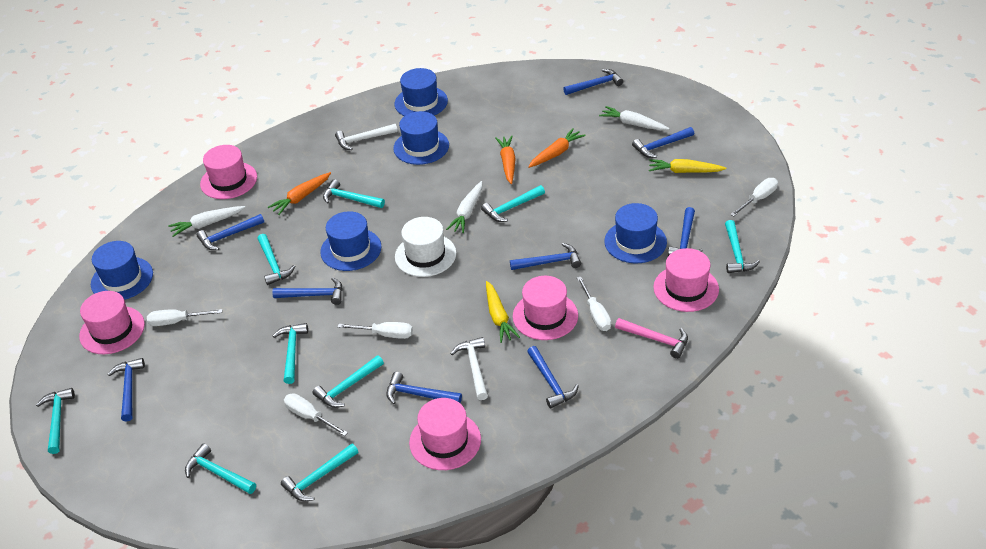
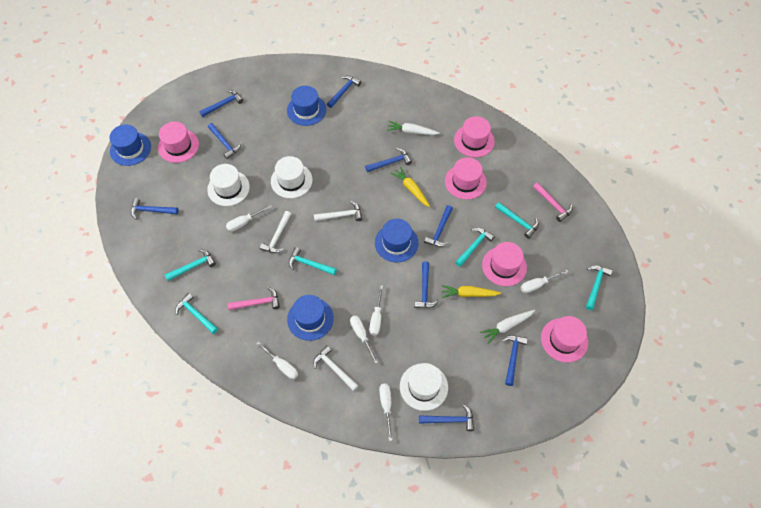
blue hat: [91,241,153,300] [320,211,382,271] [393,111,449,165] [395,68,448,116] [604,203,667,263] = 5 -> [109,124,151,166] [287,86,326,126] [287,295,334,341] [375,219,419,263] = 4
orange carrot: [268,172,331,215] [495,136,516,184] [528,128,586,168] = 3 -> none = 0
pink hammer: [615,318,688,359] = 1 -> [228,287,280,310] [533,182,573,222] = 2
turquoise hammer: [36,388,75,454] [185,443,256,494] [257,234,295,285] [273,323,308,384] [281,443,358,501] [312,355,384,408] [323,179,385,208] [481,185,545,222] [725,220,760,273] = 9 -> [165,249,216,281] [175,293,218,334] [289,247,337,275] [455,228,495,267] [495,202,539,239] [586,265,613,310] = 6
white carrot: [168,206,245,237] [446,181,483,233] [599,106,670,130] = 3 -> [387,121,440,135] [480,310,535,344] = 2
white hammer: [335,124,398,150] [451,337,488,400] = 2 -> [260,211,291,253] [313,345,359,391] [314,201,362,221] = 3
white hat: [395,217,456,277] = 1 -> [207,164,250,206] [271,156,313,198] [400,363,448,411] = 3
white screwdriver: [147,309,222,326] [284,393,348,436] [338,322,413,339] [577,277,611,331] [730,178,778,216] = 5 -> [226,205,272,232] [256,341,298,379] [350,315,378,364] [369,285,383,336] [379,383,393,441] [521,270,569,293] = 6

